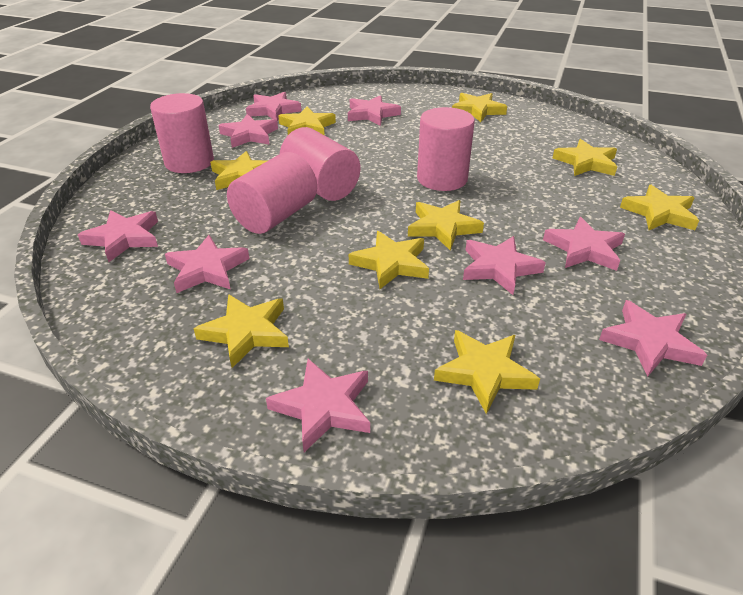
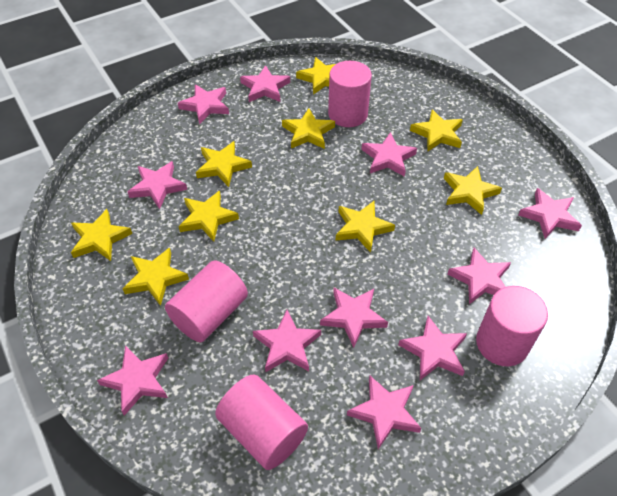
pink star: [78,210,158,262] [165,235,249,293] [218,114,278,148] [246,92,301,121] [266,359,370,452] [348,95,401,126] [463,236,546,295] [543,217,625,271] [599,300,707,377] = 9 -> [97,346,168,416] [128,161,187,209] [178,84,229,124] [240,65,290,102] [253,310,321,372] [320,288,388,348] [347,376,422,449] [361,132,417,177] [398,316,467,380] [448,248,511,304] [518,188,582,239] = 11

